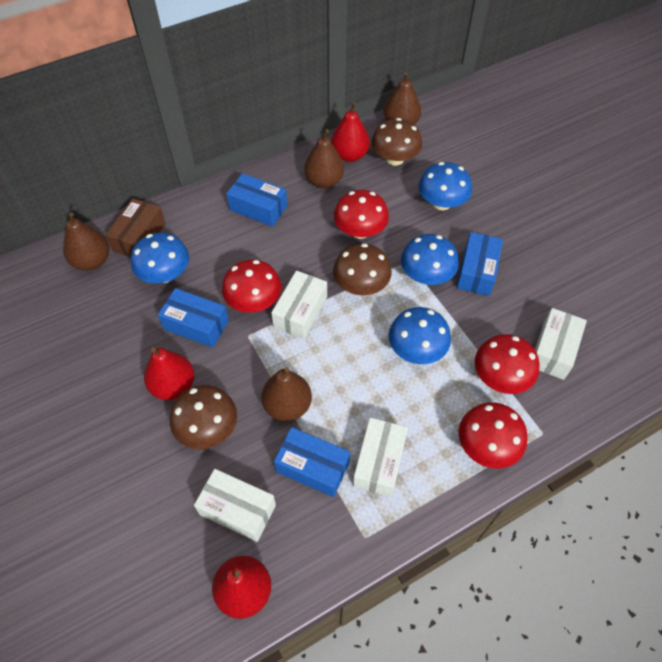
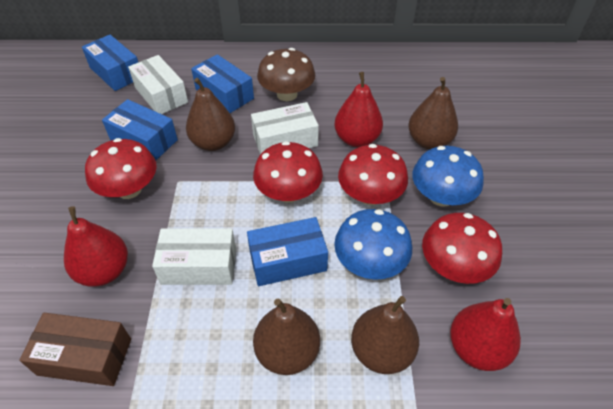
blue mushroom: [131,232,189,283] [389,307,451,364] [401,234,459,285] [418,162,472,210] = 4 -> [334,209,412,280] [412,146,484,207] = 2
brown mushroom: [170,385,237,449] [333,243,392,295] [371,118,422,166] = 3 -> [257,48,315,101] = 1
white box: [194,469,276,542] [271,271,327,339] [353,417,408,497] [535,308,587,380] = 4 -> [128,55,188,114] [152,228,236,285] [251,102,319,154] = 3

